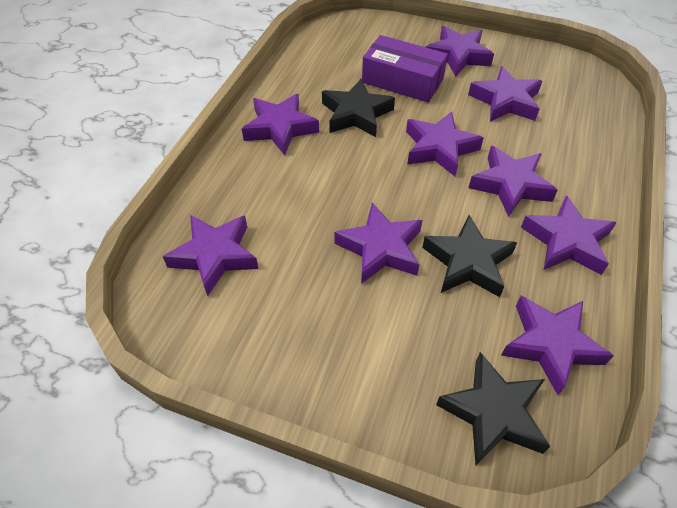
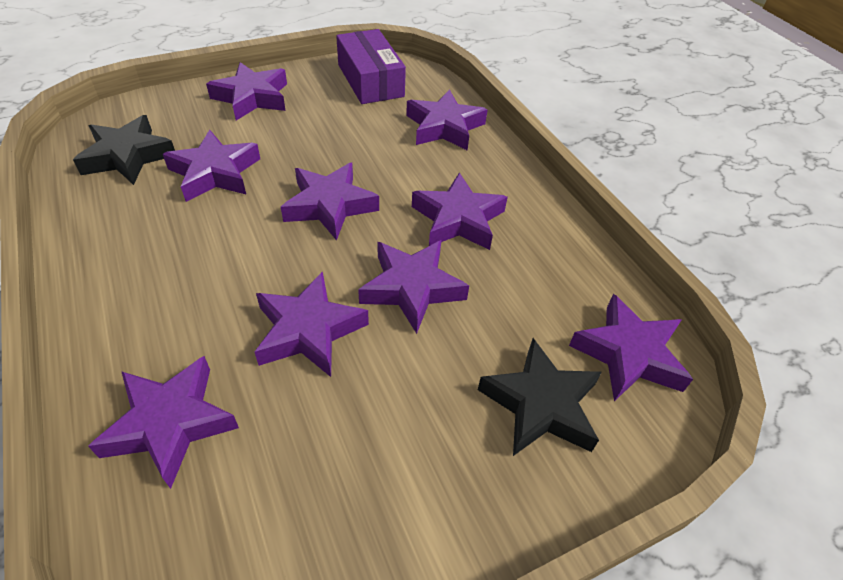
black star: [322,79,395,137] [422,215,517,297] [436,352,550,465] = 3 -> [73,115,175,185] [478,338,602,456] = 2

